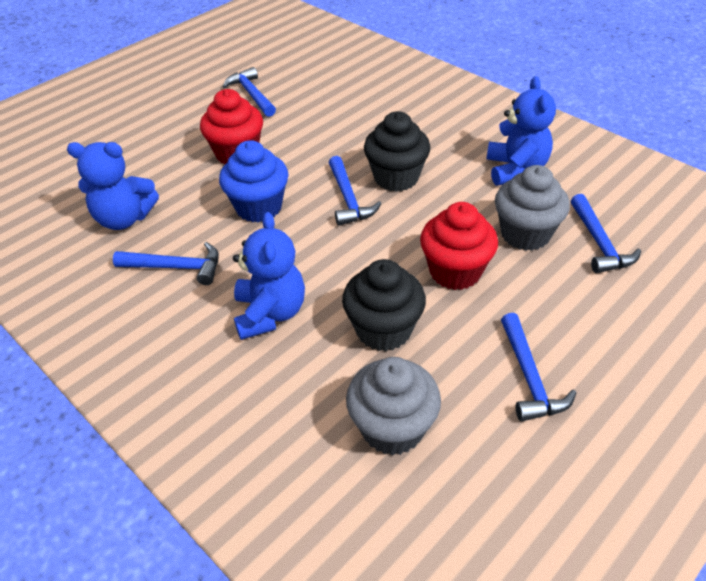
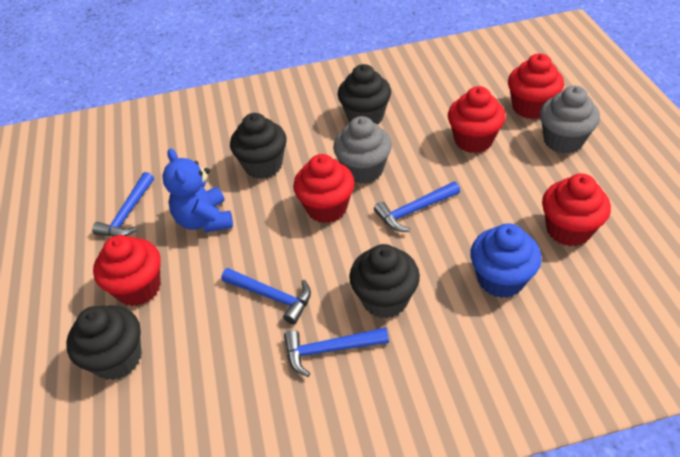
black cupcake: [342,259,426,351] [364,111,431,192] = 2 -> [66,305,141,380] [230,113,287,179] [338,64,391,124] [349,244,420,318] = 4
blue hammer: [113,242,219,285] [222,67,276,117] [329,156,382,226] [501,313,576,422] [571,194,641,273] = 5 -> [92,172,154,237] [221,268,311,325] [284,327,389,377] [374,182,460,232] = 4
blue teddy bear: [67,142,159,230] [233,212,305,340] [486,76,556,185] = 3 -> [162,148,233,233] = 1
red cupcake: [200,89,263,165] [420,202,498,290] = 2 -> [93,235,161,306] [293,154,355,223] [448,86,506,153] [508,53,564,119] [542,174,611,246] = 5

